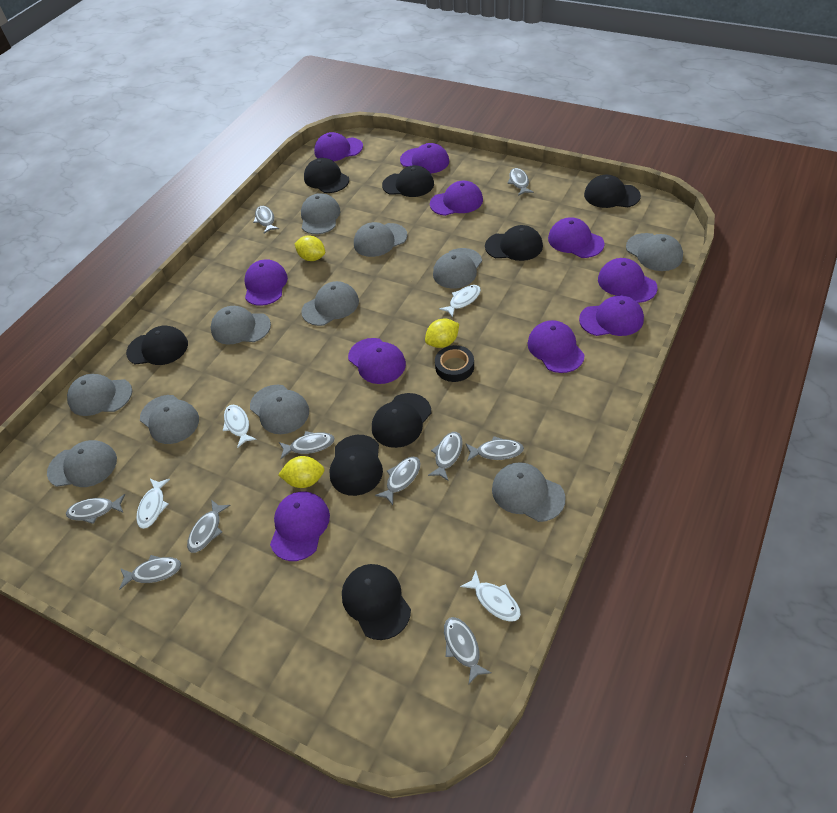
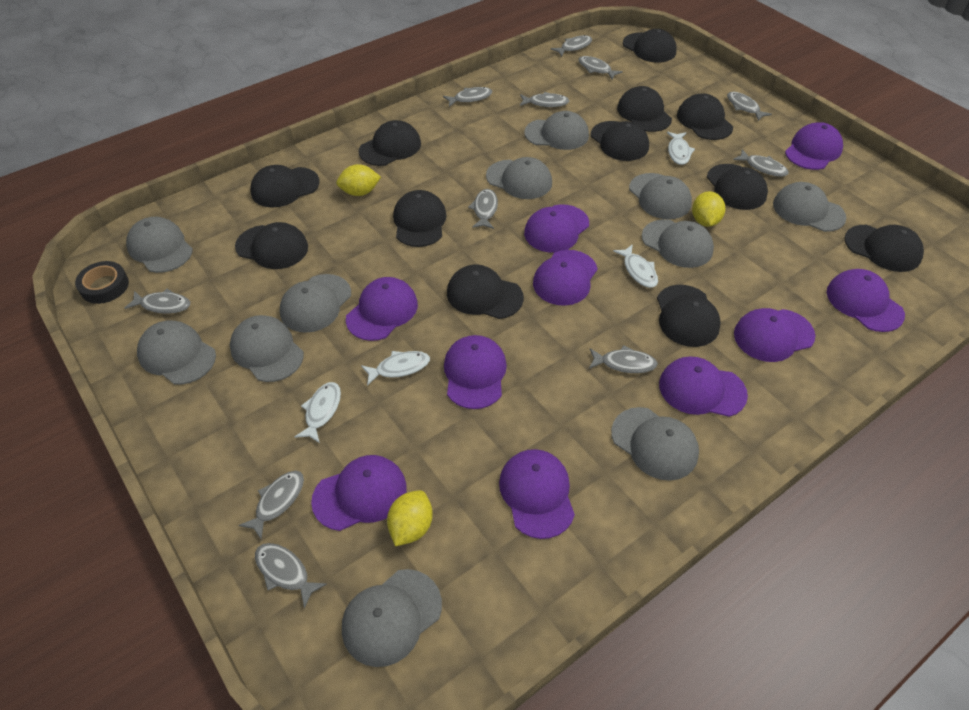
black cap: [126,326,188,365] [304,158,349,193] [329,435,383,496] [342,564,411,640] [372,393,431,448] [382,165,434,197] [485,225,543,261] [584,175,641,208] = 8 -> [235,222,308,269] [250,165,320,207] [359,120,421,166] [393,190,447,247] [447,264,524,319] [591,121,649,161] [617,86,672,132] [623,29,677,63] [657,285,721,347] [677,93,733,140] [707,164,768,210] [844,225,924,272] = 12
grey fish: [66,494,125,524] [119,555,181,589] [187,500,231,553] [253,206,279,234] [279,431,335,459] [375,457,421,505] [428,432,463,481] [444,617,491,684] [466,436,524,462] [507,168,534,196] = 10 -> [124,289,190,314] [238,471,304,539] [255,543,327,608] [443,87,492,107] [468,189,498,229] [520,92,569,107] [551,35,592,57] [578,56,623,80] [589,345,658,373] [727,92,772,121] [733,149,789,177] = 11

